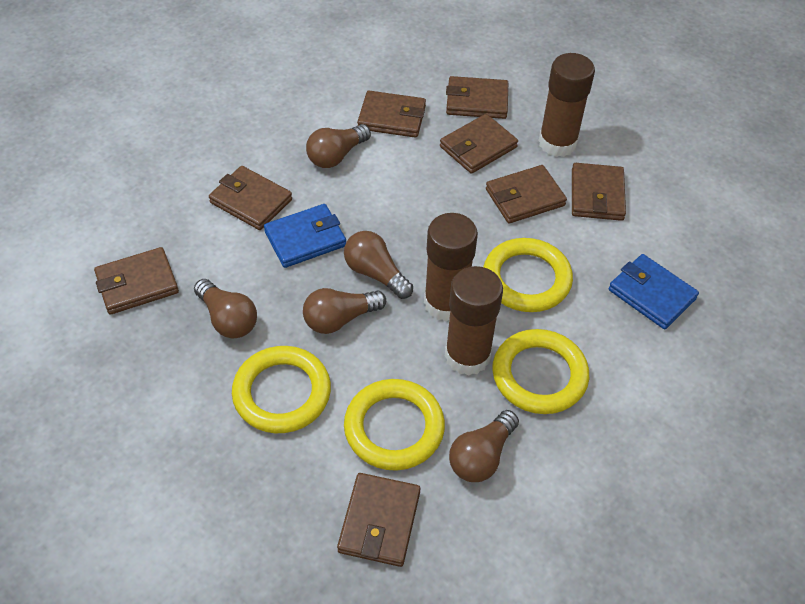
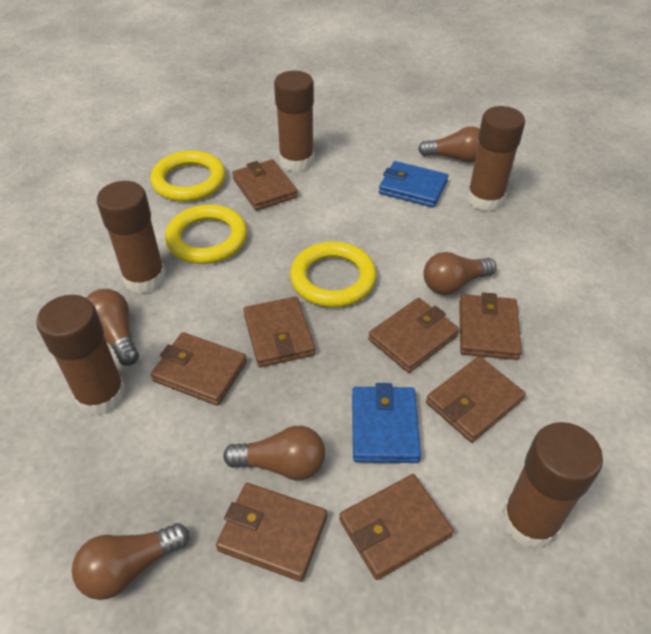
brown glue stick: [424,213,478,321] [445,266,503,376] [538,53,595,157] = 3 -> [36,295,126,416] [97,181,166,294] [274,71,314,172] [467,106,525,212] [502,422,603,549] = 5
yellow ring: [232,346,331,433] [344,379,445,471] [483,238,573,312] [492,329,589,414] = 4 -> [150,151,226,202] [165,204,247,264] [290,242,377,307] = 3

